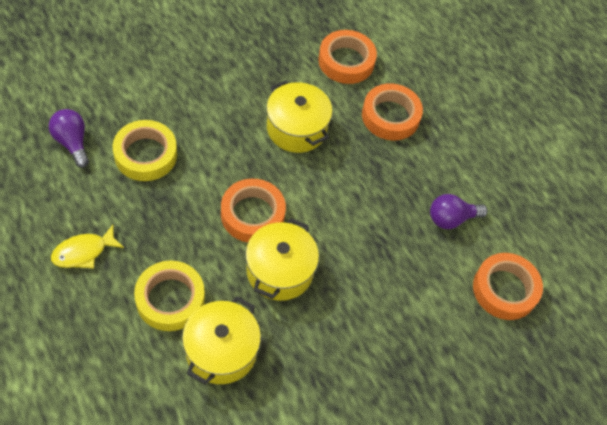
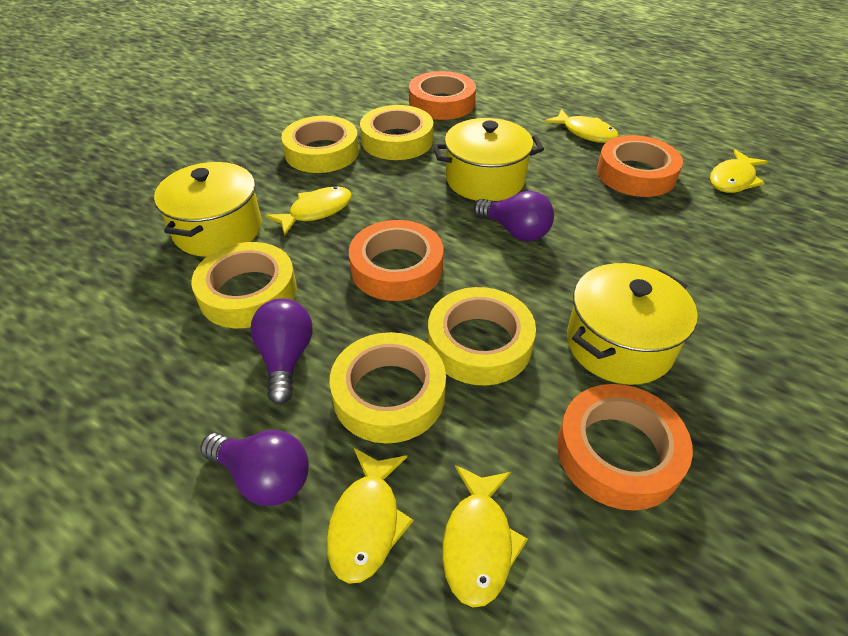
purple light bulb: [49,109,89,168] [430,194,488,229] = 2 -> [200,430,309,506] [250,298,313,405] [474,191,554,241] = 3
yellow fish: [51,225,124,268] = 1 -> [265,186,352,236] [327,448,414,584] [442,465,528,607] [544,109,619,143] [710,149,768,193] = 5
yellow tape: [113,120,177,181] [134,261,205,331] = 2 -> [191,242,297,328] [281,115,359,173] [330,332,446,444] [360,105,433,160] [428,287,536,385] = 5

